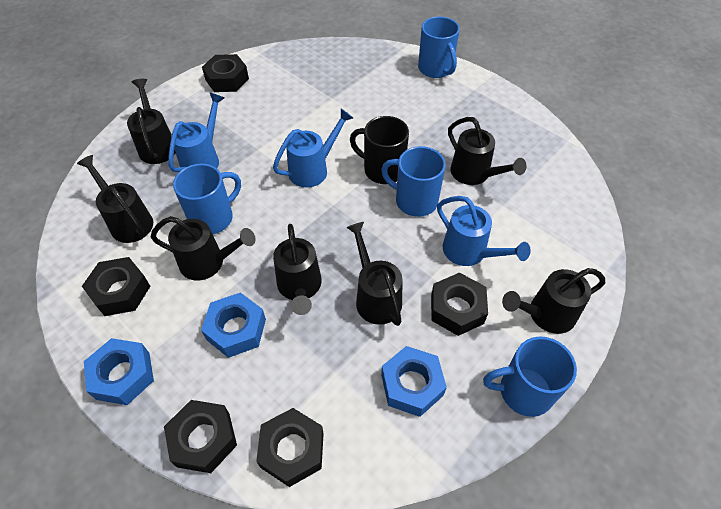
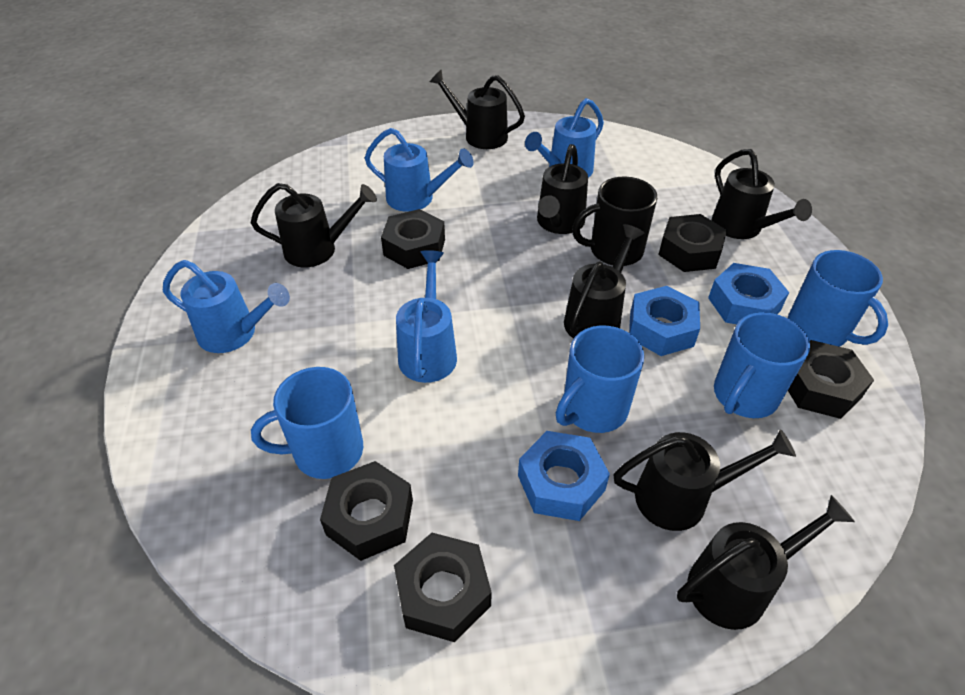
blue watering can: [168,92,224,172] [273,109,353,187] [437,196,531,266] = 3 -> [163,260,290,353] [365,128,474,212] [396,250,457,383] [525,98,604,178] = 4

